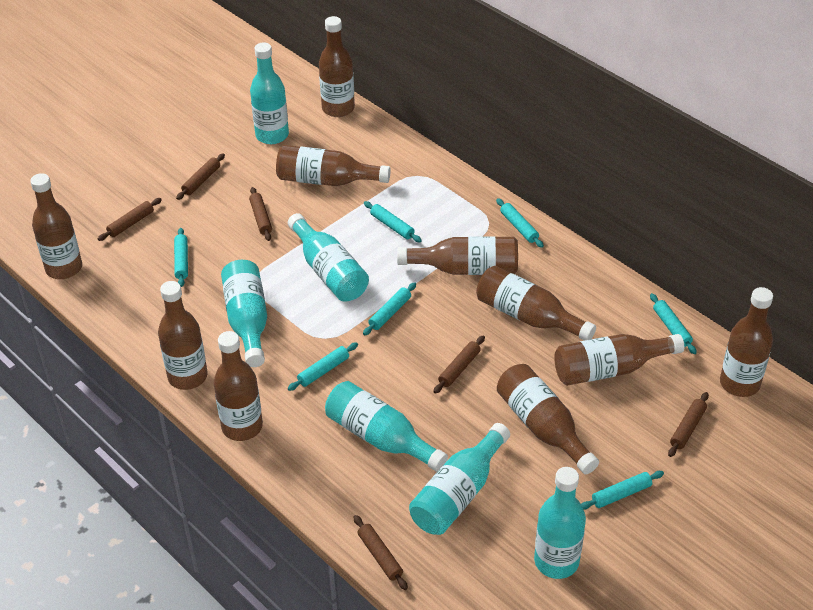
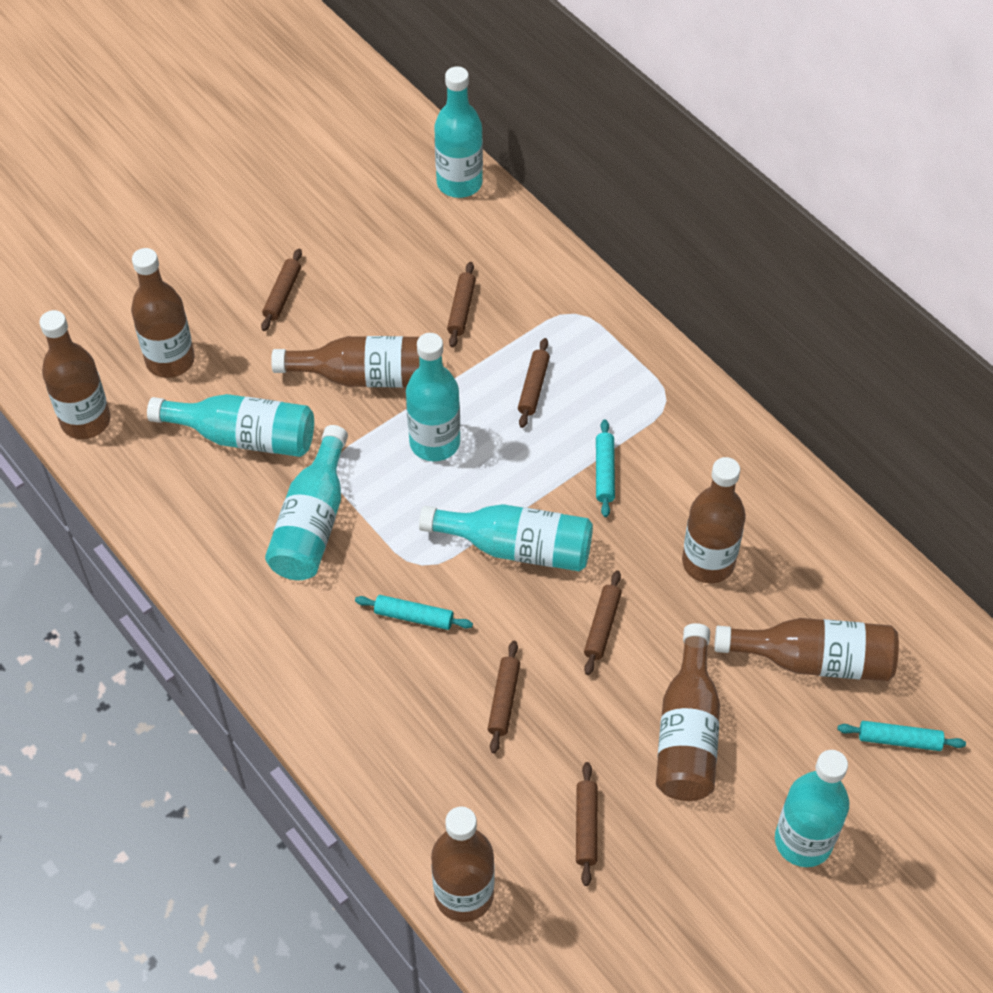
brown bottle: [30,173,82,279] [158,281,207,390] [214,331,263,441] [276,145,391,186] [319,16,355,117] [397,236,518,275] [476,266,596,341] [497,364,599,474] [554,334,684,386] [720,287,773,397] = 10 -> [39,310,111,439] [131,248,195,378] [271,336,419,387] [431,806,495,922] [656,623,720,801] [682,457,746,583] [714,618,899,681] = 7
turquoise rolling pin: [174,228,188,287] [288,342,358,391] [363,282,416,335] [364,201,422,242] [496,198,544,248] [581,471,664,510] [650,293,697,354] = 7 -> [355,595,473,630] [596,419,615,517] [837,721,966,751] = 3

